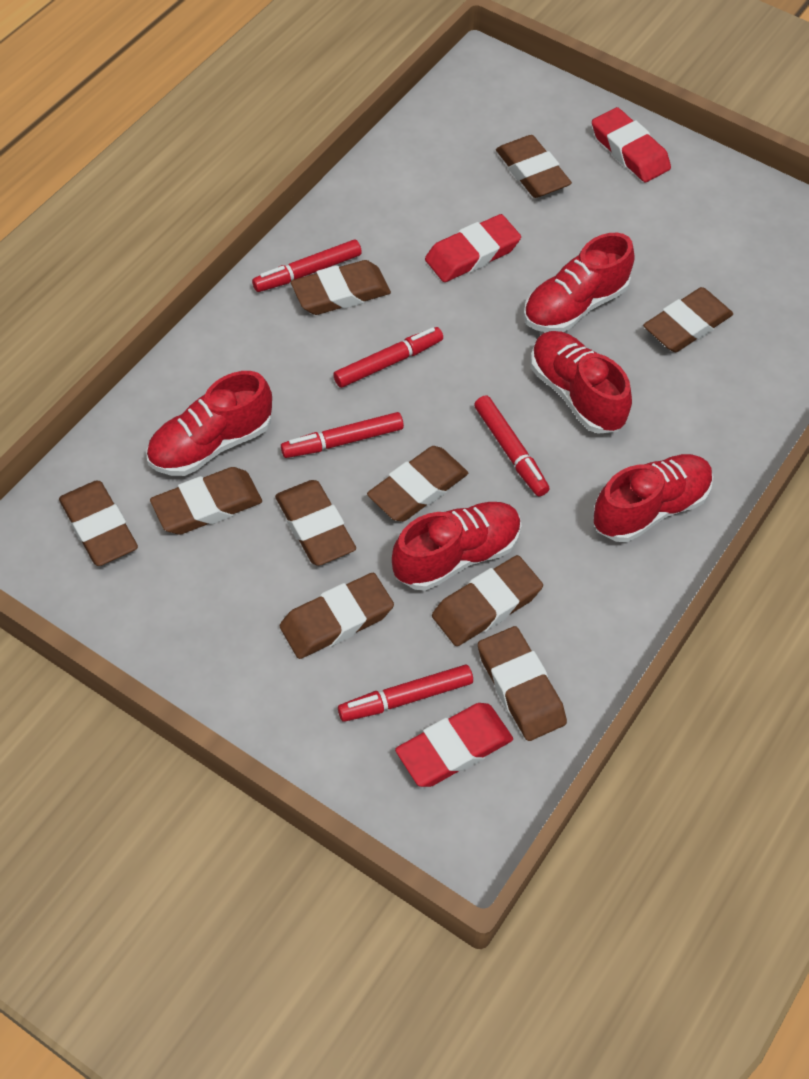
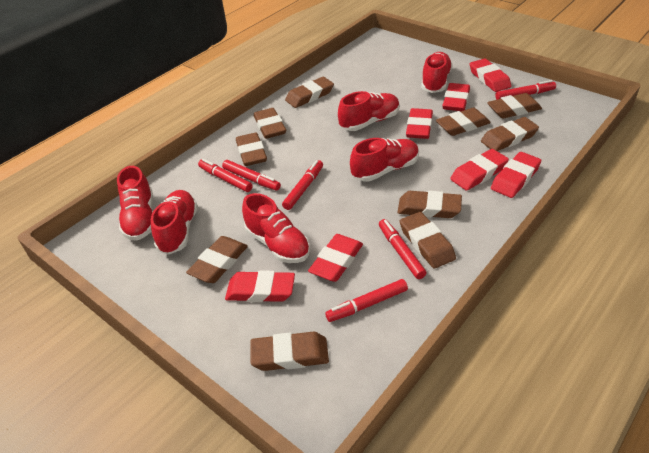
red eraser: [395,703,513,787] [425,214,521,282] [592,107,671,182] = 3 -> [225,270,295,302] [308,234,363,282] [406,108,433,139] [442,83,470,111] [450,149,509,191] [470,58,511,92] [491,152,542,198] = 7
red marker: [252,239,362,292] [281,412,404,458] [333,327,443,388] [338,665,473,722] [474,395,549,497] = 5 -> [198,159,253,192] [222,160,281,191] [282,160,323,210] [325,279,408,322] [379,219,426,279] [495,80,556,100] = 6
red shoe: [146,371,272,476] [392,502,522,591] [523,233,634,332] [531,331,632,434] [593,454,713,542] = 5 -> [117,166,153,241] [151,190,198,255] [242,193,310,263] [338,91,400,131] [350,138,419,181] [421,52,453,93] = 6

